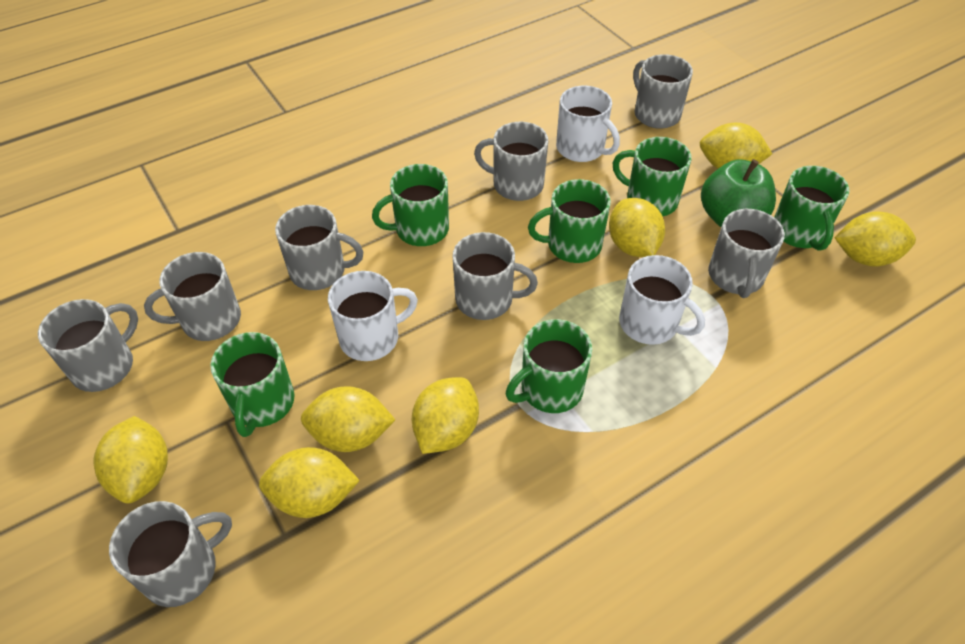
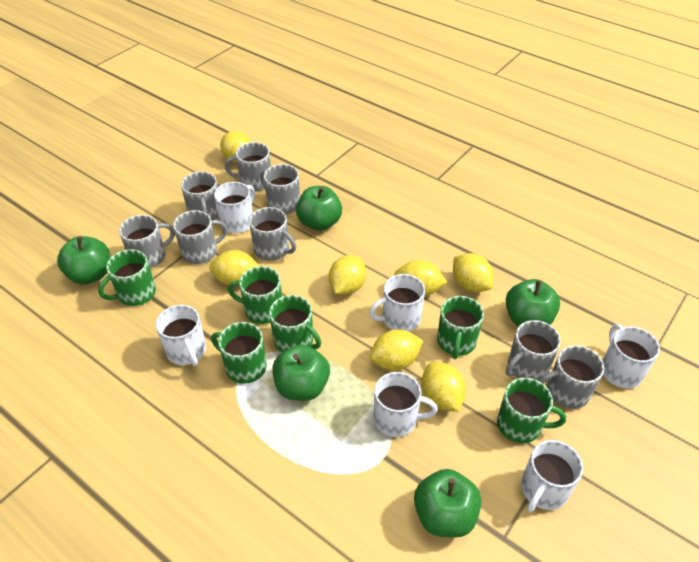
green apple: [701,159,776,227] = 1 -> [57,236,110,284] [272,345,330,401] [296,186,342,231] [414,469,481,538] [506,279,560,327] = 5
white mug: [328,271,418,361] [556,86,620,162] [619,255,705,345] = 3 -> [156,305,206,366] [214,182,255,233] [369,274,425,332] [374,372,438,437] [521,440,583,512] [603,324,660,389] = 6

